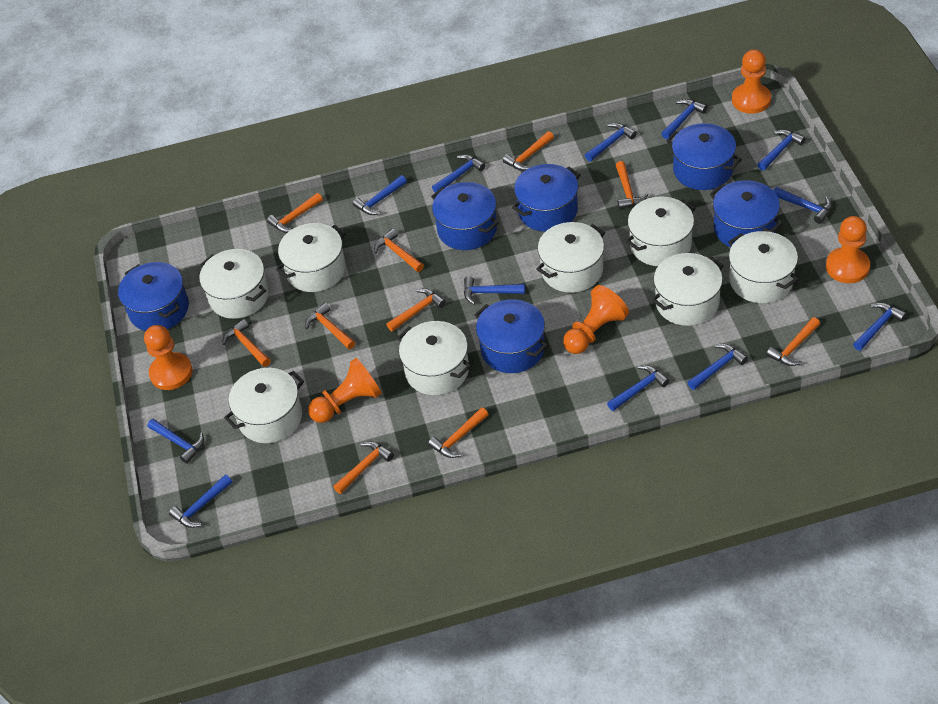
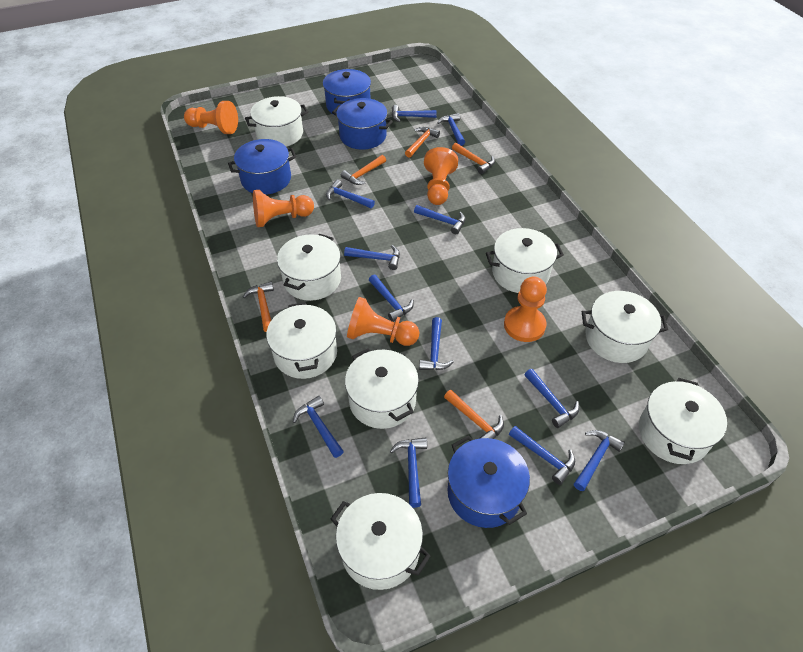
blue pot: [118,262,189,331] [431,182,499,250] [474,299,548,373] [512,164,580,232] [666,123,742,190] [710,180,783,247] = 6 -> [228,139,296,195] [323,69,371,115] [332,98,393,150] [447,435,530,528] = 4
orange hammer: [222,319,271,367] [267,193,323,233] [305,303,356,349] [333,441,394,494] [374,229,424,272] [386,288,446,332] [428,407,489,458] [503,131,554,171] [616,161,648,209] [766,317,820,366] = 10 -> [243,282,274,332] [341,155,386,185] [405,127,440,158] [444,390,504,439] [452,143,495,174] = 5

